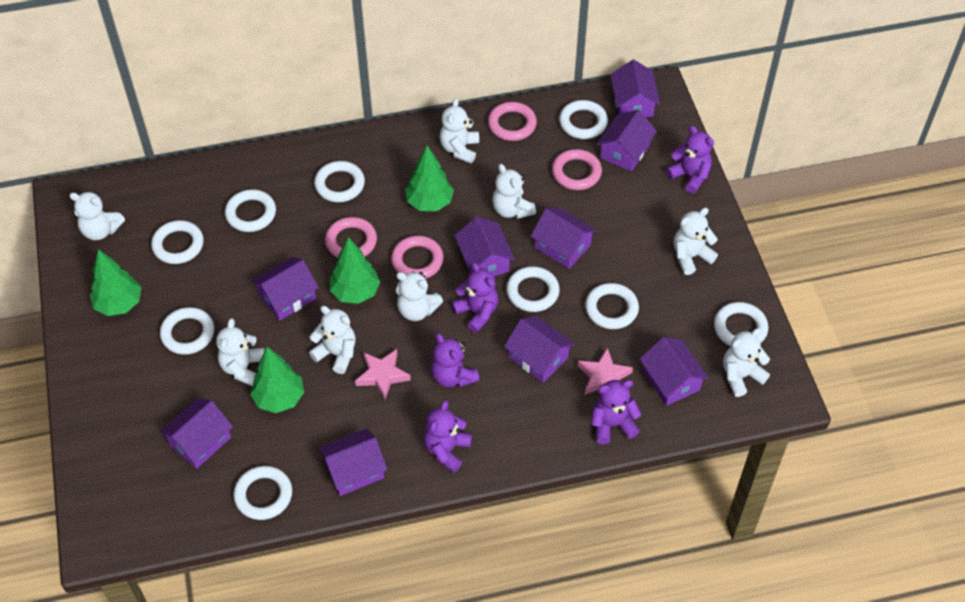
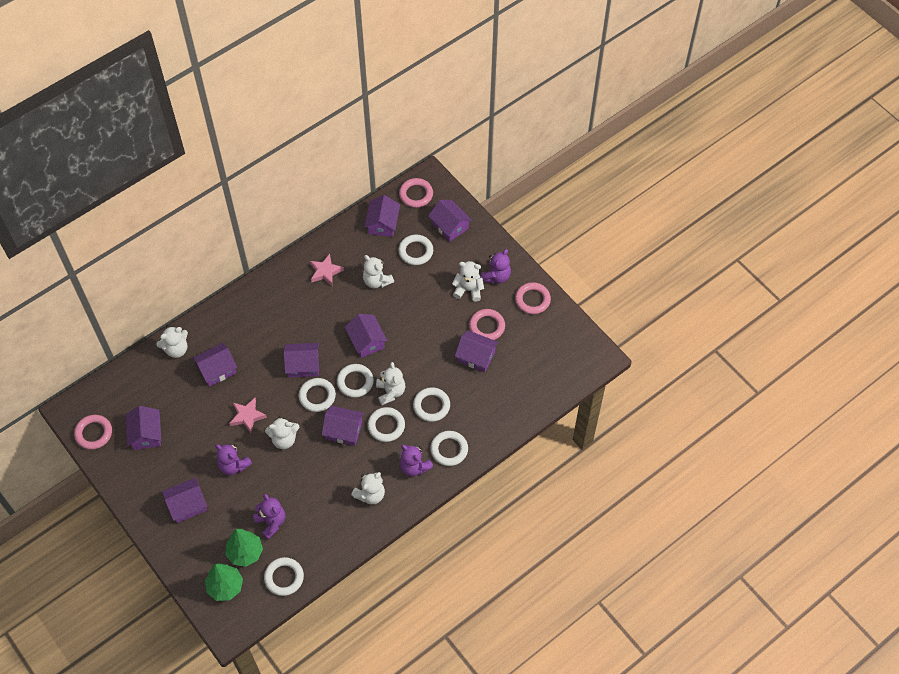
green tree: [90,249,141,316] [250,347,304,413] [330,237,380,304] [405,146,454,211] = 4 -> [205,563,243,601] [225,529,263,567] = 2
purple teddy bear: [424,400,472,472] [431,333,480,387] [451,262,498,333] [591,380,642,444] [666,125,714,194] = 5 -> [215,444,252,475] [253,494,285,539] [400,445,433,476] [481,249,511,284] = 4
white ring: [151,220,204,264] [160,307,214,355] [225,189,276,232] [233,466,292,520] [314,161,365,202] [506,266,560,312] [559,100,608,139] [585,283,639,329] [714,302,768,346] = 9 -> [264,557,304,596] [299,378,336,412] [337,364,374,398] [368,407,405,442] [398,234,433,265] [413,387,450,422] [430,431,468,466] = 7
white teddy bear: [69,191,125,240] [216,318,265,386] [309,306,356,374] [396,271,443,321] [439,98,479,163] [492,164,536,219] [674,208,718,275] [723,328,770,397] = 8 -> [156,326,188,358] [265,416,299,449] [351,472,385,504] [363,255,394,288] [376,362,405,405] [452,261,484,302] = 6

